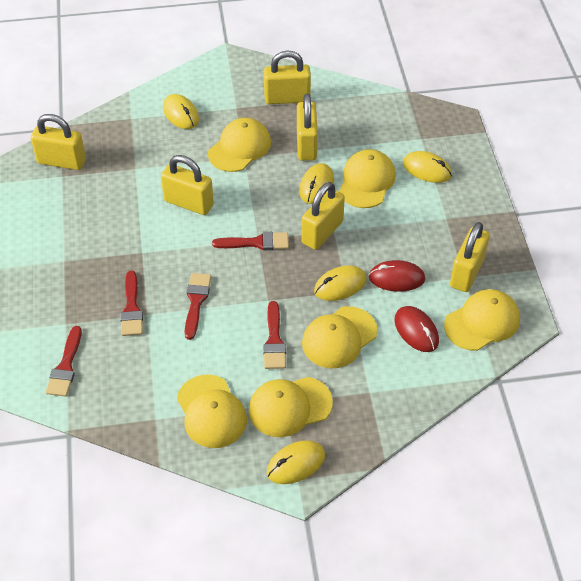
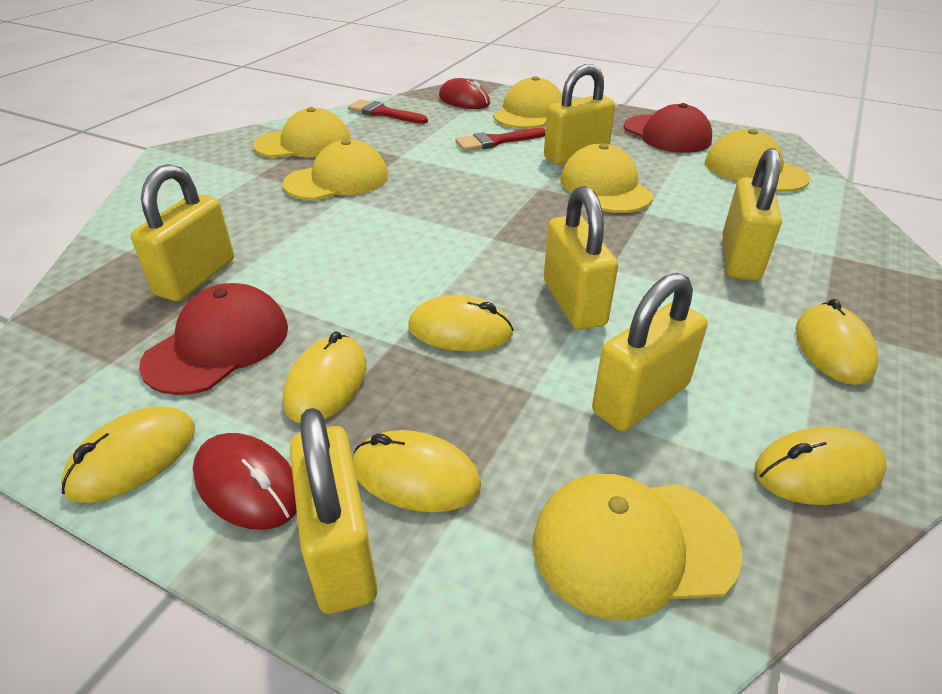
red brush: [46,326,82,397] [120,271,143,336] [184,273,211,340] [212,232,289,250] [263,301,286,369] = 5 -> [348,99,428,124] [455,128,546,151] = 2
red cap: none = 0 -> [139,283,288,395] [624,103,712,153] = 2
yellow mouse: [163,94,199,129] [267,440,325,484] [299,163,334,204] [314,265,367,301] [403,151,452,183] = 5 -> [61,406,195,503] [283,331,367,423] [353,430,481,513] [408,295,514,351] [755,427,887,505] [796,299,878,385] = 6

